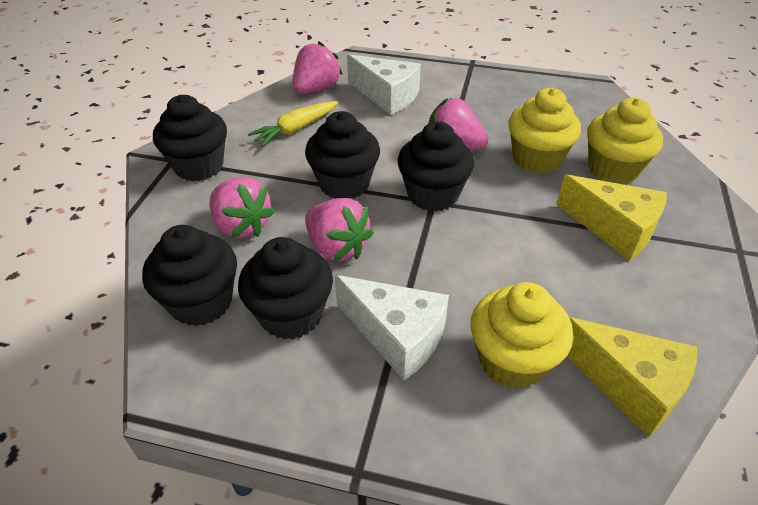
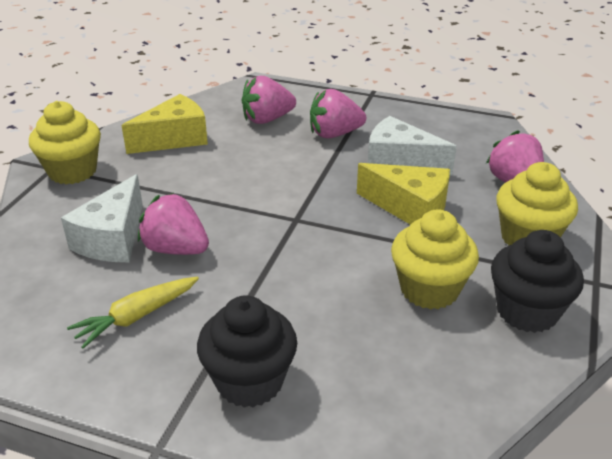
black cupcake: [142,225,237,326] [153,95,227,181] [238,237,333,340] [305,111,380,199] [398,121,474,211] = 5 -> [197,295,297,408] [491,230,584,333] = 2

